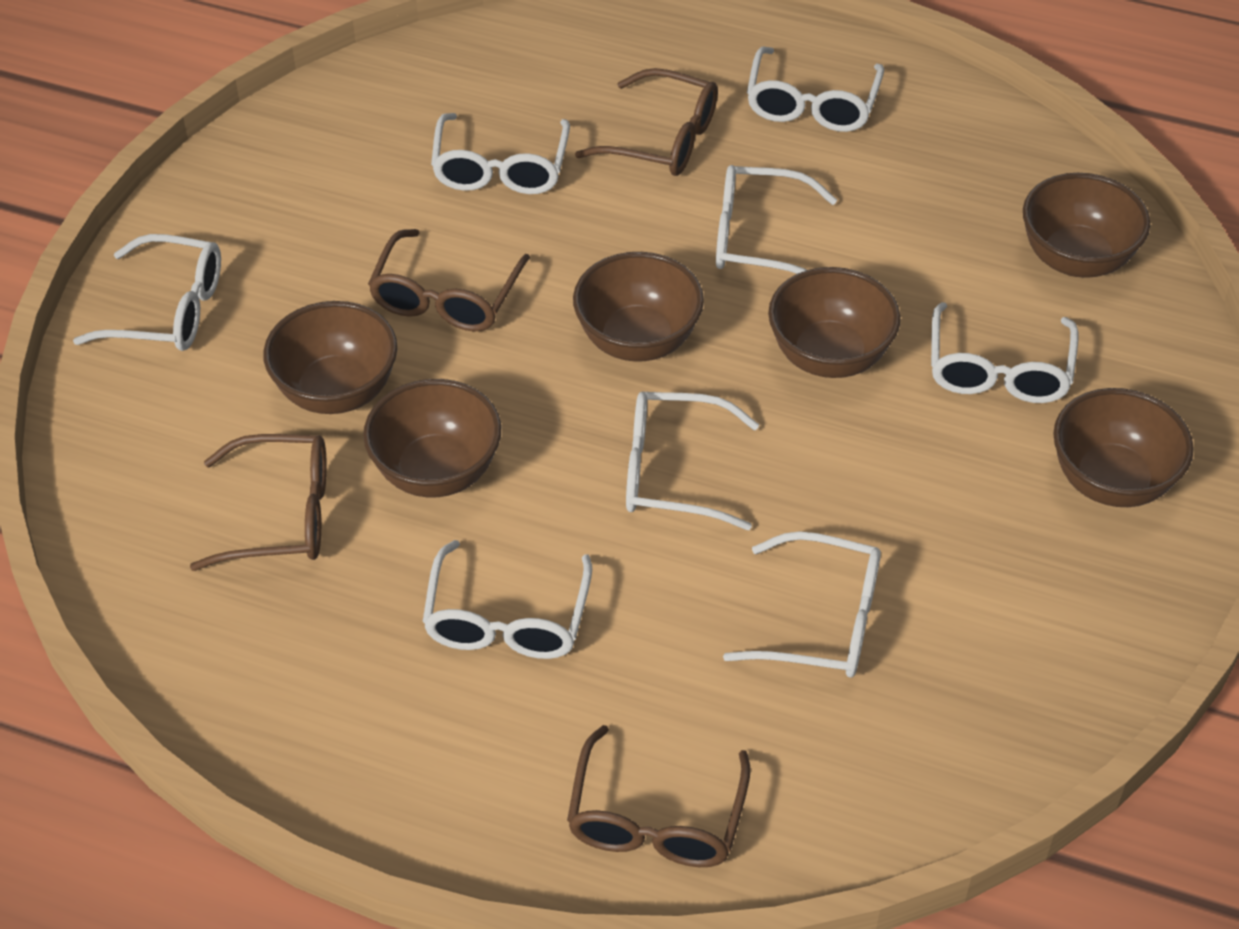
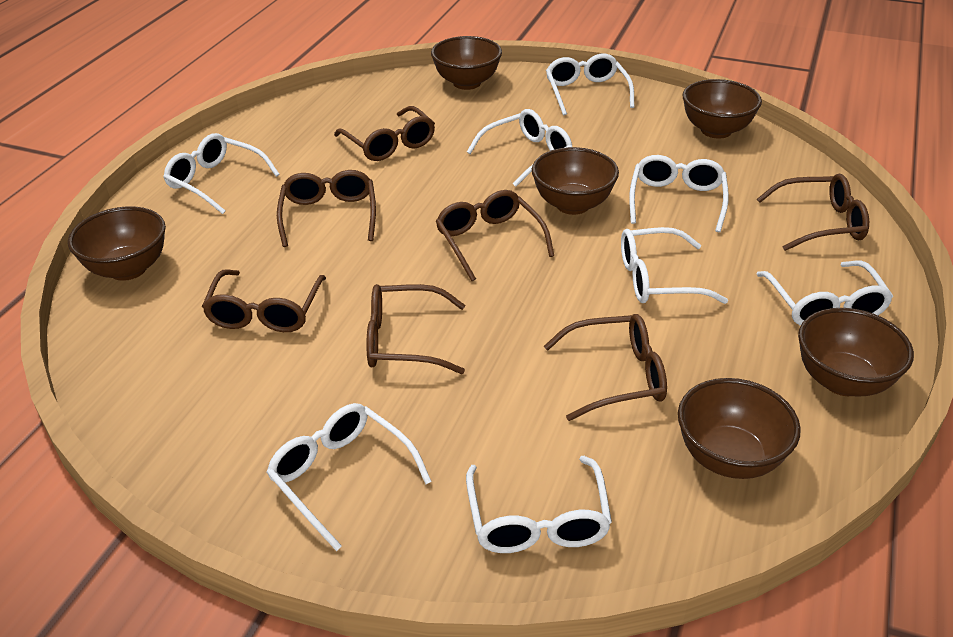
brown glasses: [190,434,327,571] [368,229,530,332] [567,725,751,867] [575,68,718,176] = 4 -> [202,269,326,332] [277,170,376,247] [334,106,435,161] [366,284,465,374] [435,190,554,281] [544,314,667,421] [757,174,869,251] = 7

